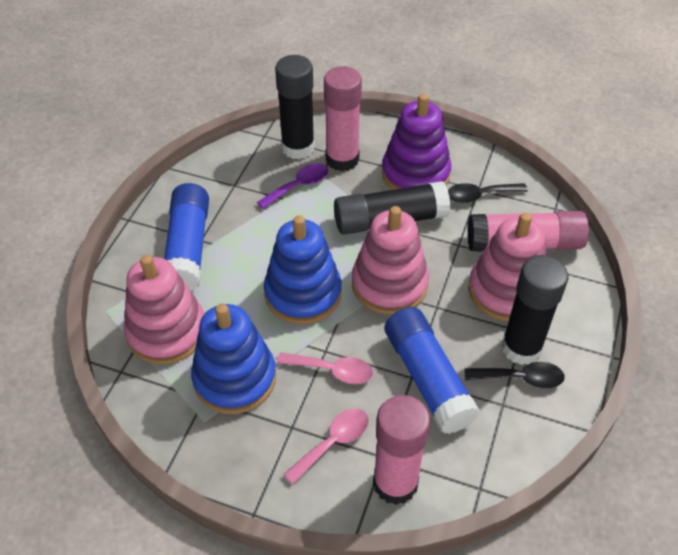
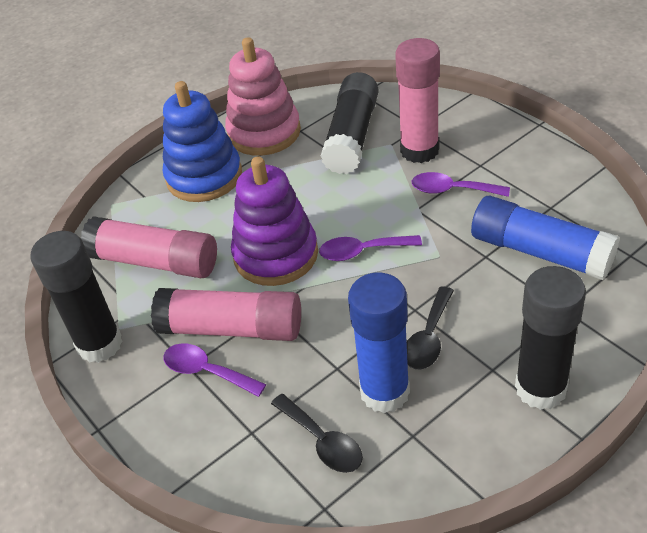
blue stacking toy: [191,303,276,414] [264,215,341,324] = 2 -> [163,81,242,202] = 1
pink spoon: [277,352,373,384] [283,409,369,484] = 2 -> none = 0
pink stacking toy: [124,255,204,365] [352,206,429,315] [468,213,546,322] = 3 -> [225,37,301,156] = 1
purple spoon: [257,163,328,209] = 1 -> [163,343,266,397] [319,235,422,261] [412,172,510,197] = 3

